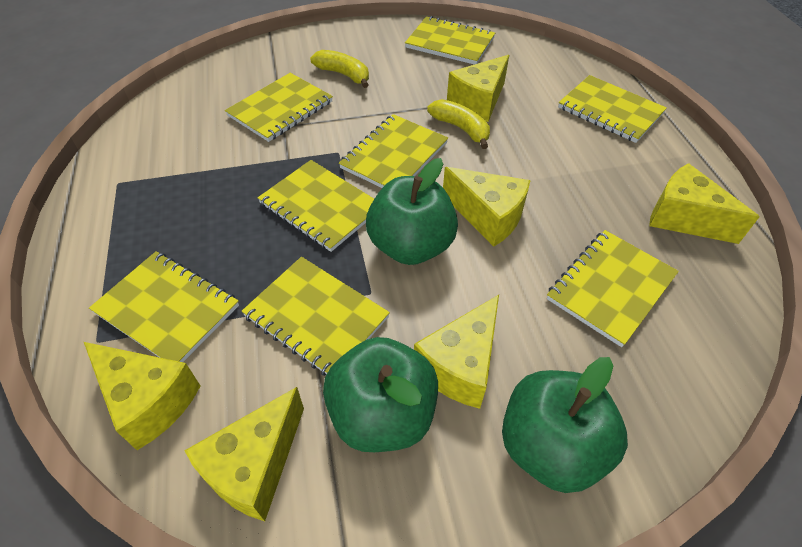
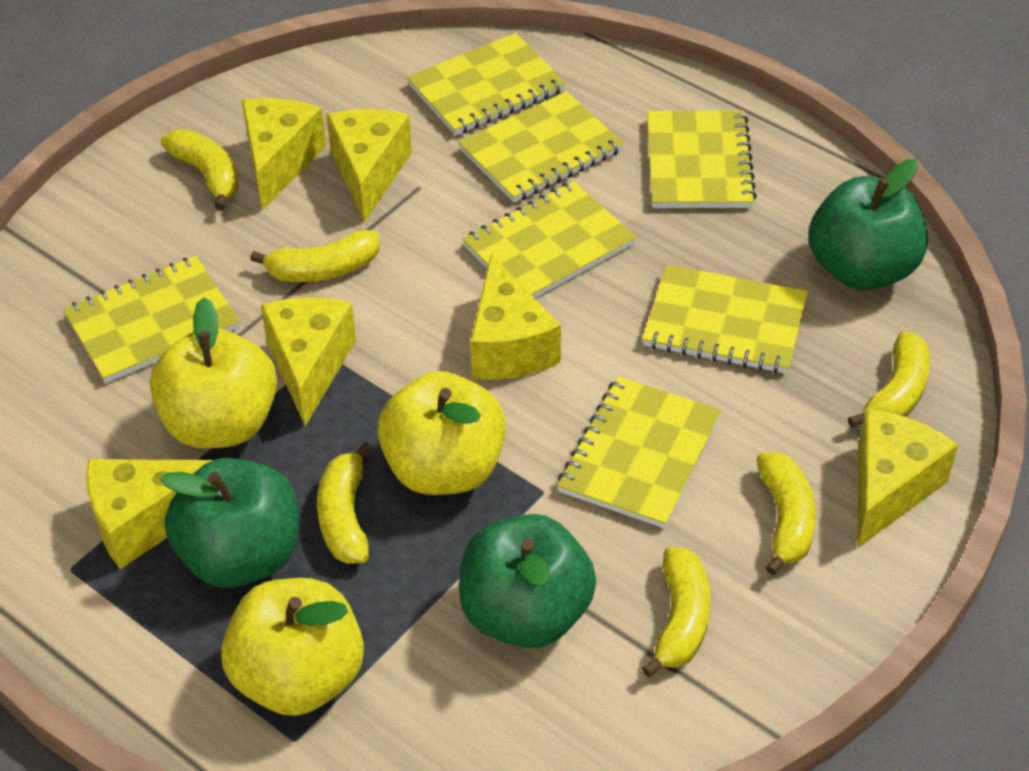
yellow apple: none = 0 -> [150,297,277,448] [221,578,364,716] [377,371,506,495] = 3
yellow banana: [310,50,369,88] [427,99,490,149] = 2 -> [161,129,239,210] [250,230,380,282] [317,442,372,564] [642,547,710,677] [756,452,816,575] [848,331,930,428] = 6
yellow notebook: [89,252,239,362] [225,73,333,142] [242,257,390,376] [258,160,374,252] [339,114,448,188] [405,16,495,65] [547,230,679,347] [558,75,667,143] = 8 -> [63,256,240,383] [407,33,566,136] [458,91,624,202] [462,181,636,298] [557,376,722,528] [642,264,808,374] [647,110,757,208] = 7

